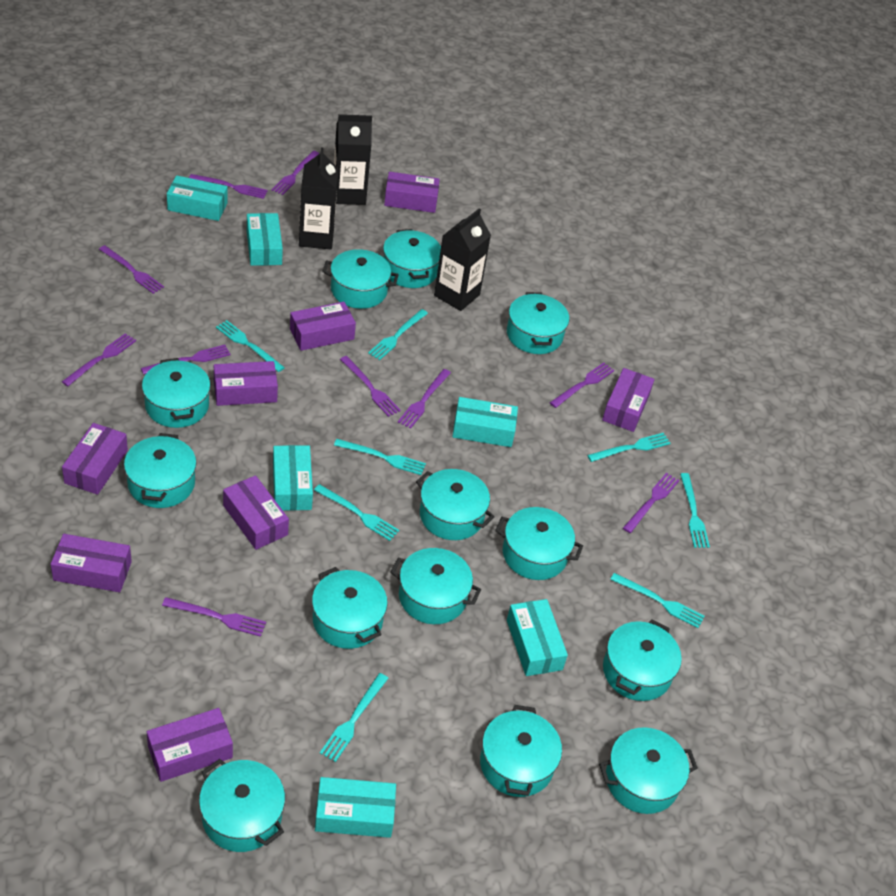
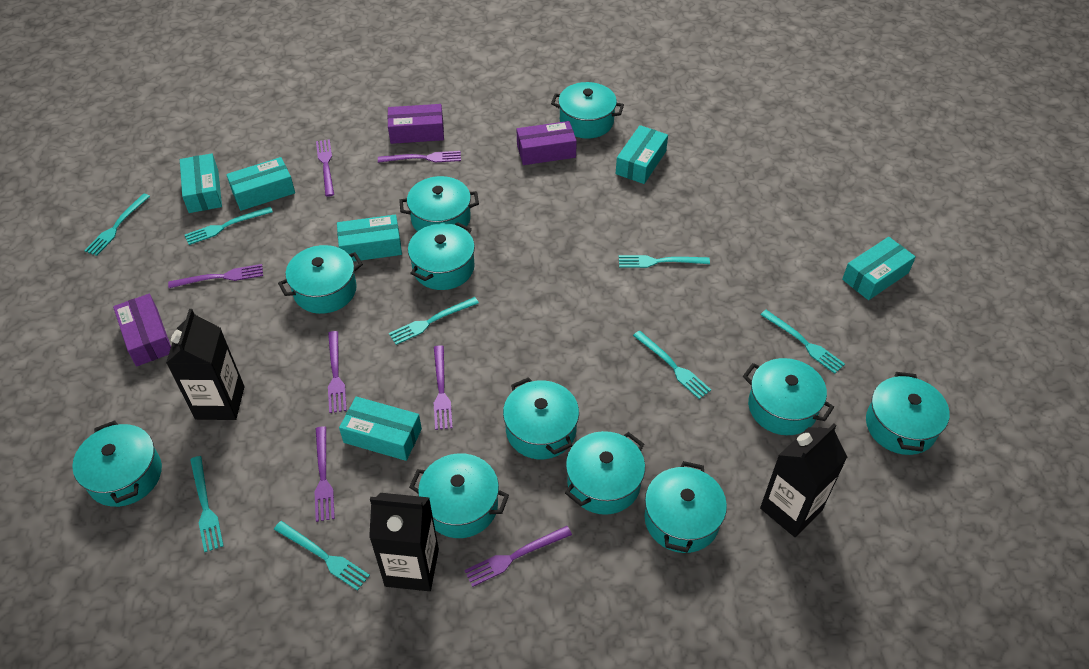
purple box: [51,534,132,592] [62,423,128,495] [147,708,233,782] [214,361,278,406] [223,475,289,550] [290,302,356,351] [384,172,440,213] [602,368,655,432] = 8 -> [113,294,171,366] [388,104,444,144] [517,121,577,165] = 3
purple fork: [62,333,136,386] [99,245,164,294] [141,345,231,375] [162,597,266,637] [189,174,268,199] [272,151,319,195] [340,356,401,417] [398,369,451,429] [550,363,615,408] [623,473,680,533] = 10 -> [168,264,263,288] [314,426,335,522] [316,139,334,197] [328,331,347,413] [378,151,461,163] [434,345,453,430] [464,526,572,587] = 7
turquoise pot: [124,433,197,508] [142,358,211,428] [199,759,285,852] [312,567,388,649] [322,249,399,309] [383,229,441,288] [390,548,481,624] [416,469,495,540] [480,705,562,797] [495,507,583,580] [507,292,569,354] [599,727,698,814] [603,619,682,701] = 13 -> [72,420,162,507] [278,245,363,314] [399,176,479,232] [408,222,475,290] [409,453,509,538] [503,377,579,459] [551,82,624,139] [565,431,645,515] [645,461,727,553] [743,358,834,435] [866,372,950,455] = 11

